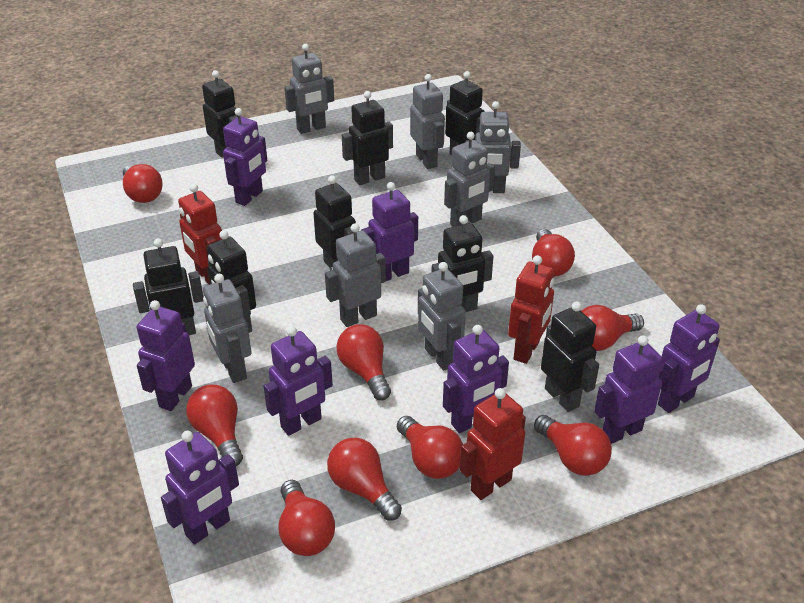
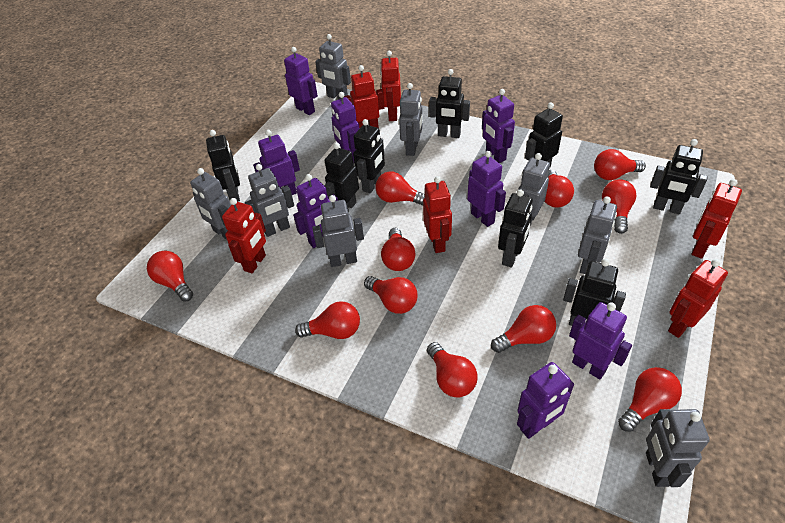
grey robot: [203,274,252,383] [284,44,334,134] [325,223,386,327] [410,74,445,169] [418,262,466,371] [444,132,495,227] [466,101,521,193] = 7 -> [190,168,231,240] [245,164,294,237] [312,195,364,267] [315,34,351,100] [399,83,423,156] [518,153,550,226] [578,196,617,274] [646,409,710,487] = 8
red light bulb: [123,164,163,203] [186,384,243,466] [279,480,335,556] [327,438,402,521] [336,324,391,400] [397,416,463,479] [532,229,575,277] [534,415,612,476] [581,305,644,351] = 9 -> [147,251,193,302] [295,301,360,339] [364,276,418,314] [375,171,425,206] [381,228,415,271] [427,342,477,397] [491,305,556,353] [544,170,574,208] [594,149,646,180] [602,179,637,234] [618,367,682,432] = 11
red robot: [178,184,222,285] [460,388,526,500] [508,255,554,364] = 3 -> [222,198,266,273] [344,65,384,128] [380,51,401,121] [423,176,452,253] [668,259,728,338] [691,179,742,259] = 6

